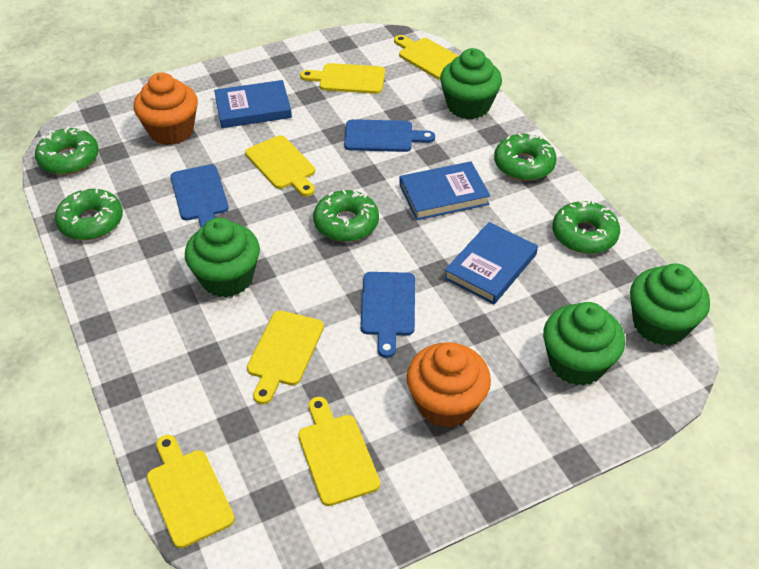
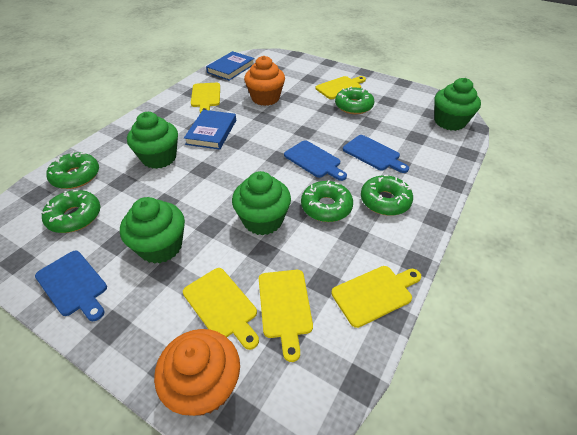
blue book: [214,80,292,128] [399,162,491,220] [444,222,538,304] = 3 -> [184,110,236,150] [206,51,254,81] = 2
yellow cutting board: [147,435,235,548] [245,135,315,196] [247,311,324,404] [298,397,380,506] [300,63,385,94] [394,35,458,80] = 6 -> [183,268,259,350] [191,83,220,113] [259,270,313,362] [316,76,366,99] [331,266,421,328] = 5

